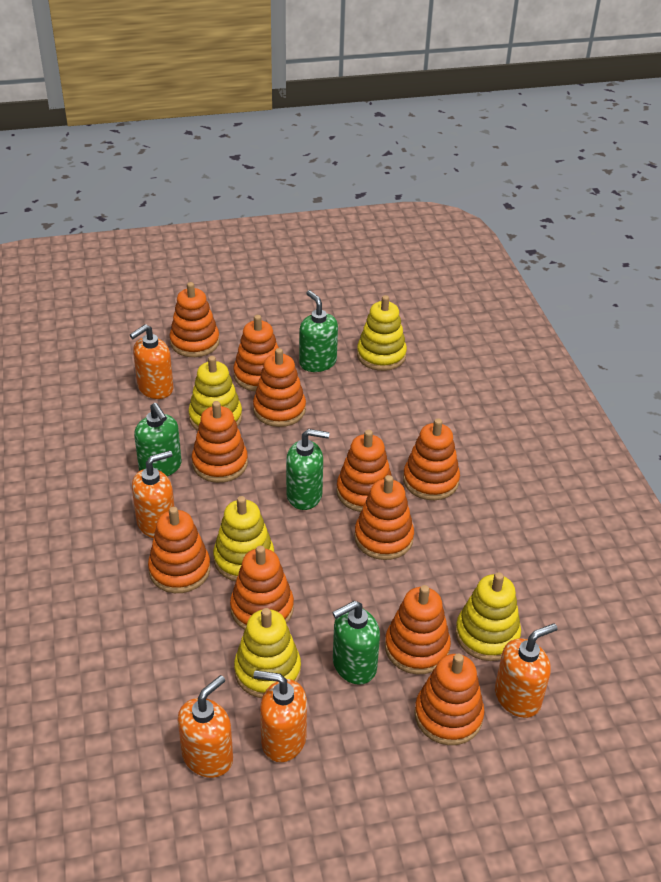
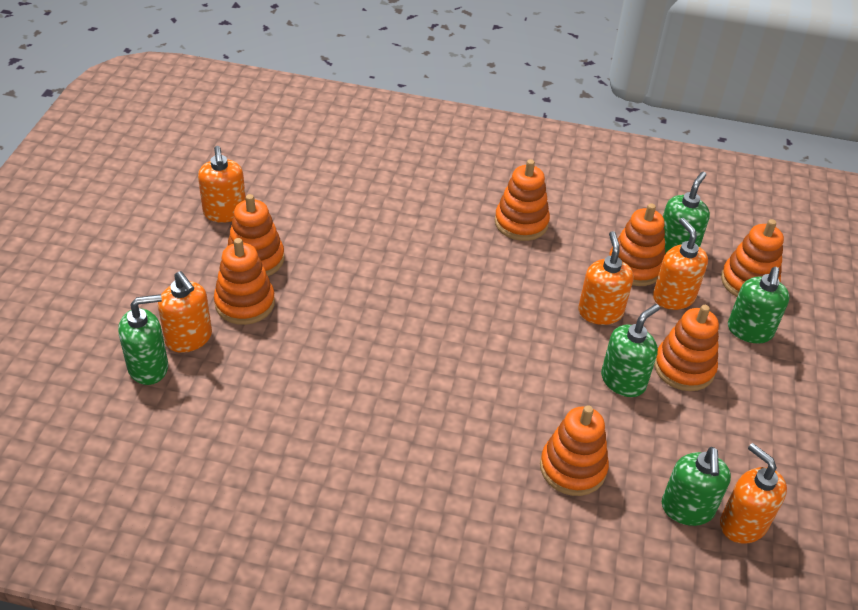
green soap dispenser: [134,403,182,476] [286,429,330,510] [299,290,338,372] [332,601,380,685] = 4 -> [118,294,168,385] [601,304,660,397] [662,447,731,526] [663,172,710,254] [728,267,790,344] = 5
orange stacking toy: [148,507,210,593] [170,282,220,357] [192,401,248,483] [230,546,294,630] [234,315,279,392] [253,348,306,427] [336,430,391,512] [354,475,414,560] [385,585,451,674] [403,418,460,500] [414,654,484,745] = 11 -> [214,238,275,325] [227,194,284,276] [495,159,550,241] [540,405,609,496] [609,203,665,286] [654,305,719,391] [721,219,784,297] = 7
yellow stacking toy: [188,356,242,431] [213,496,274,581] [234,608,301,698] [357,295,407,371] [455,572,521,661] = 5 -> none = 0

